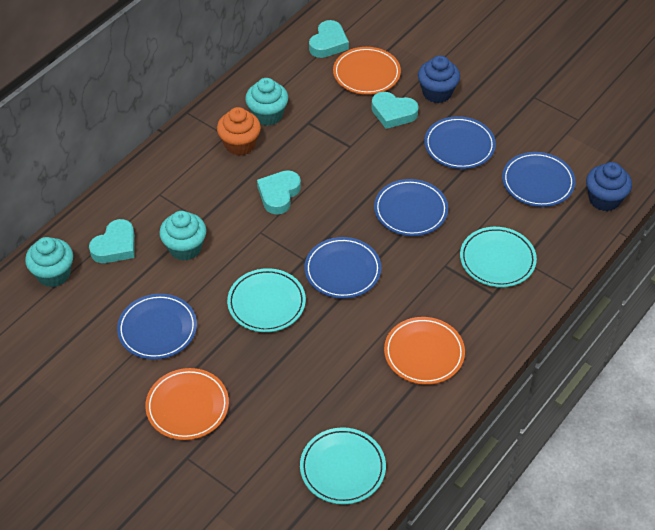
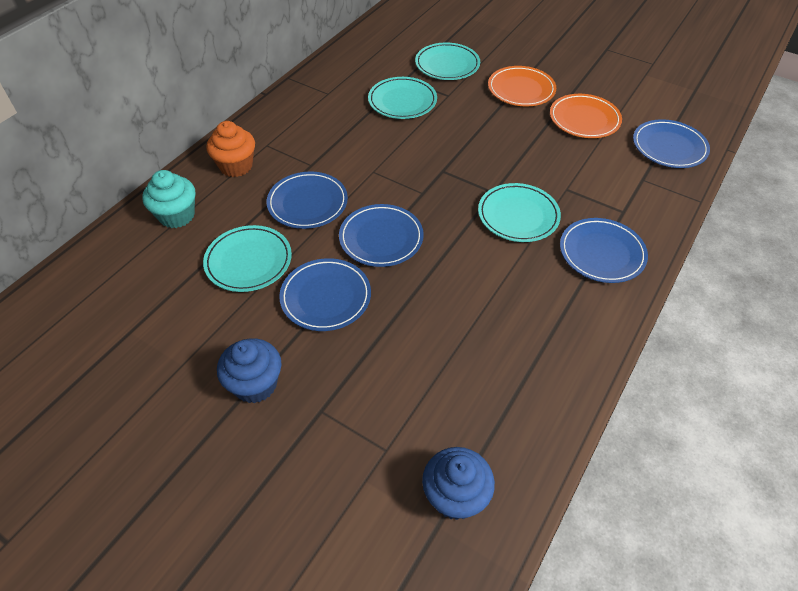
orange plate: [145,368,229,440] [333,47,401,95] [384,317,465,385] = 3 -> [488,66,556,106] [550,94,622,138] = 2
turquoise cupcake: [25,237,73,287] [159,211,206,261] [245,78,288,126] = 3 -> [142,170,196,228] = 1
turquoise heart: [89,219,135,263] [257,170,301,215] [309,20,349,58] [371,92,419,129] = 4 -> none = 0
turquoise plate: [227,268,306,332] [300,427,386,504] [460,227,537,287] = 3 -> [203,225,292,292] [368,77,437,119] [415,43,480,80] [478,183,561,242] = 4

